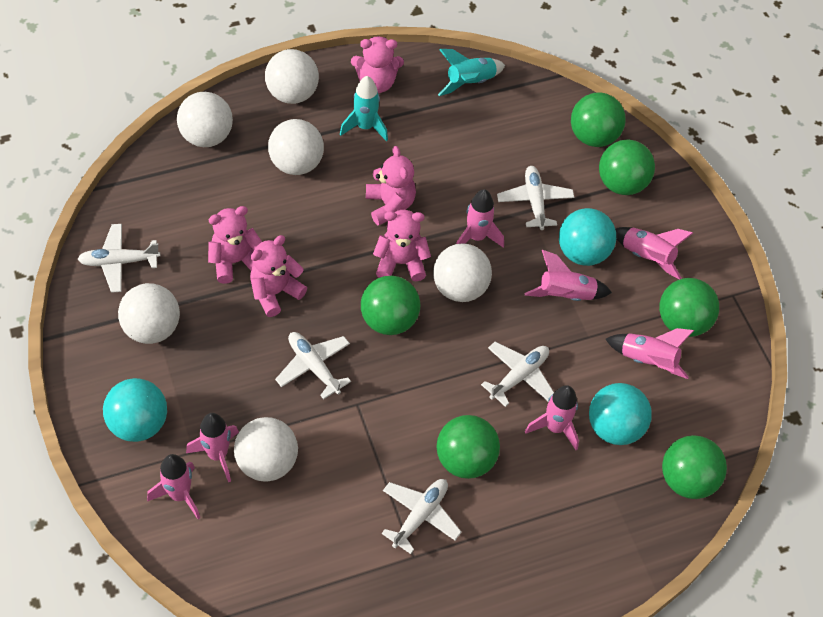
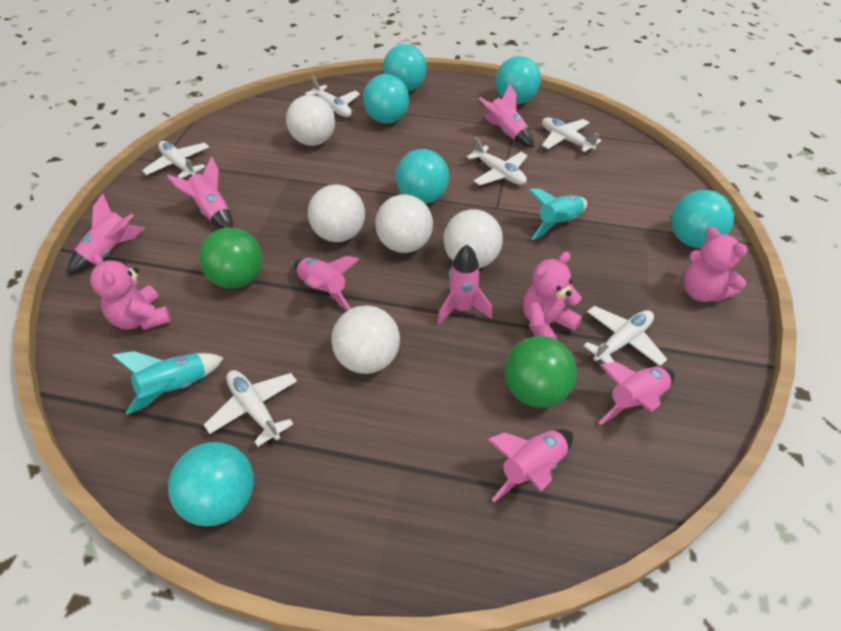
green ball: [361,276,420,335] [436,415,500,479] [571,92,625,147] [599,140,655,195] [659,278,719,337] [662,435,727,499] = 6 -> [199,227,263,289] [504,336,577,408] = 2
pink teddy bear: [208,206,262,284] [250,235,307,317] [351,36,404,93] [366,146,416,226] [373,210,431,281] = 5 -> [90,253,171,330] [523,252,582,340] [683,227,748,302] = 3
turquoise ball: [103,378,167,442] [559,208,616,266] [589,383,652,445] = 3 -> [168,442,254,526] [363,74,409,123] [383,44,427,91] [396,149,449,204] [496,56,541,104] [671,190,734,248] = 6
white ball: [118,283,180,344] [177,92,233,147] [234,417,298,481] [265,49,319,104] [268,119,324,175] [433,243,492,302] = 6 -> [286,95,335,146] [308,184,365,242] [331,305,400,374] [375,195,433,253] [443,209,503,268] = 5
white plane: [78,224,160,293] [275,332,351,399] [382,479,462,554] [481,342,554,407] [497,166,574,230] = 5 -> [142,141,209,179] [204,370,297,447] [305,76,360,117] [467,137,528,185] [542,117,601,152] [583,306,667,366] = 6

